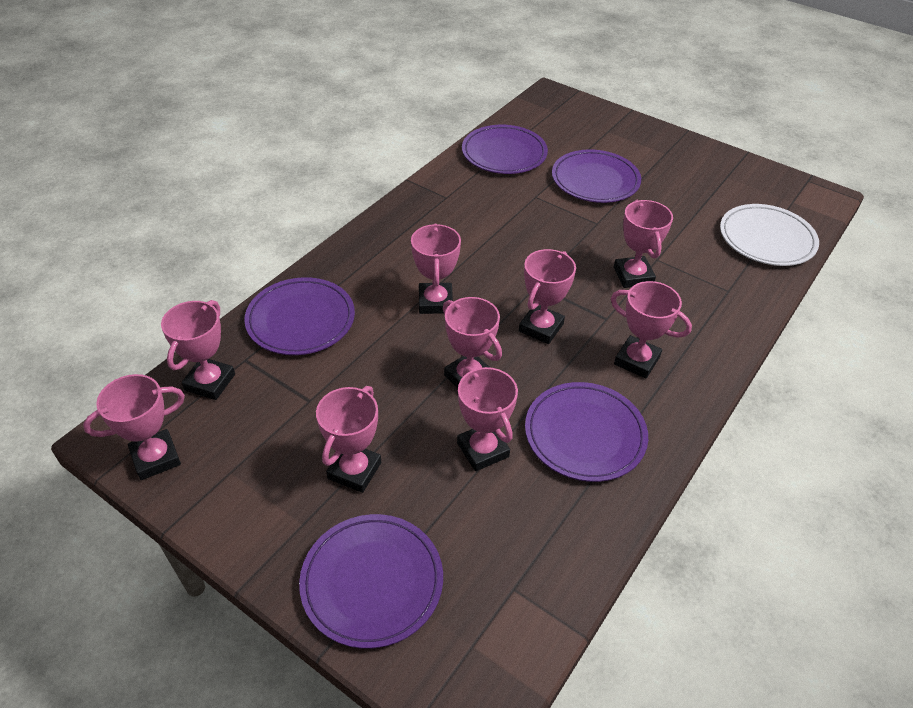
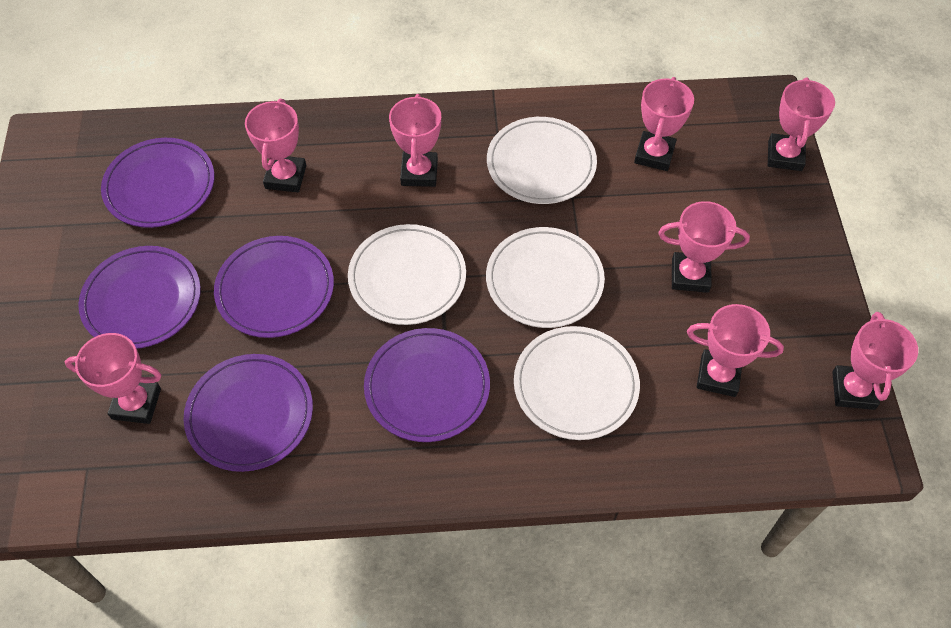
pink trophy: [83,374,185,480] [161,300,235,400] [316,386,381,493] [411,223,461,314] [443,297,502,388] [457,367,518,471] [519,249,576,344] [611,281,692,379] [614,200,673,288] = 9 -> [65,333,161,424] [245,99,306,192] [389,94,441,187] [634,77,694,171] [658,201,750,293] [687,304,784,397] [768,77,835,171] [832,312,918,410] = 8
white plate: [720,204,819,266] = 1 -> [348,224,466,325] [486,227,605,328] [487,117,597,204] [514,326,640,440] = 4

